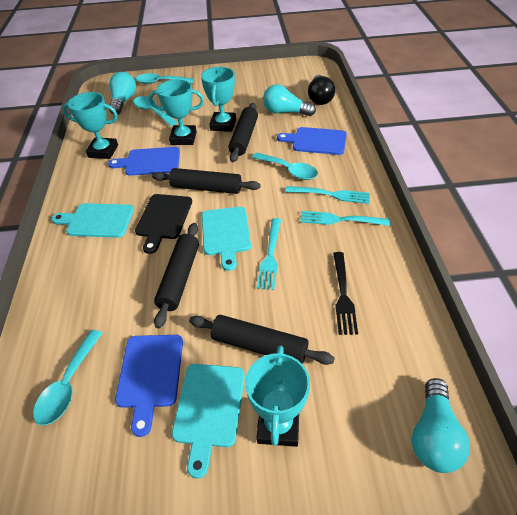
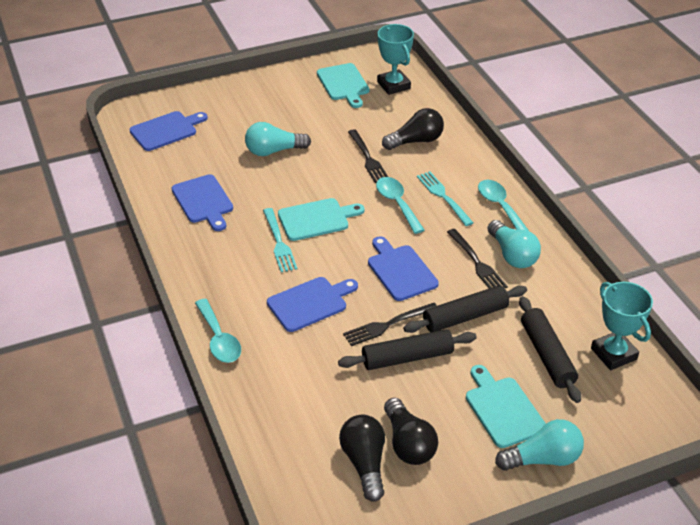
black cutting board: [135,194,192,254] = 1 -> none = 0
black fork: [333,252,358,335] = 1 -> [343,303,437,346] [348,129,388,183] [447,229,508,288] = 3
black light bulb: [308,75,335,105] = 1 -> [339,415,385,502] [382,108,444,150] [384,398,438,465] = 3
black rolling pin: [152,168,261,194] [154,223,199,329] [189,315,335,365] [228,103,258,162] = 4 -> [338,329,477,370] [403,285,527,333] [519,296,581,403] = 3
blue cutting board: [108,147,180,176] [115,335,183,437] [277,127,347,155] = 3 -> [129,111,208,151] [172,174,233,231] [267,277,358,332] [368,236,439,301] = 4
turquoise fork: [256,218,281,290] [286,186,370,204] [300,211,390,226] = 3 -> [263,208,297,272] [417,171,474,226] = 2
turquoise spoon: [33,330,102,425] [133,96,177,126] [136,73,194,84] [252,152,318,180] = 4 -> [195,299,241,363] [376,177,424,234] [478,180,530,232] = 3
turquoise trophy: [62,92,118,159] [149,79,204,145] [201,67,236,132] [245,345,310,447] = 4 -> [377,24,414,95] [591,282,653,370] = 2

